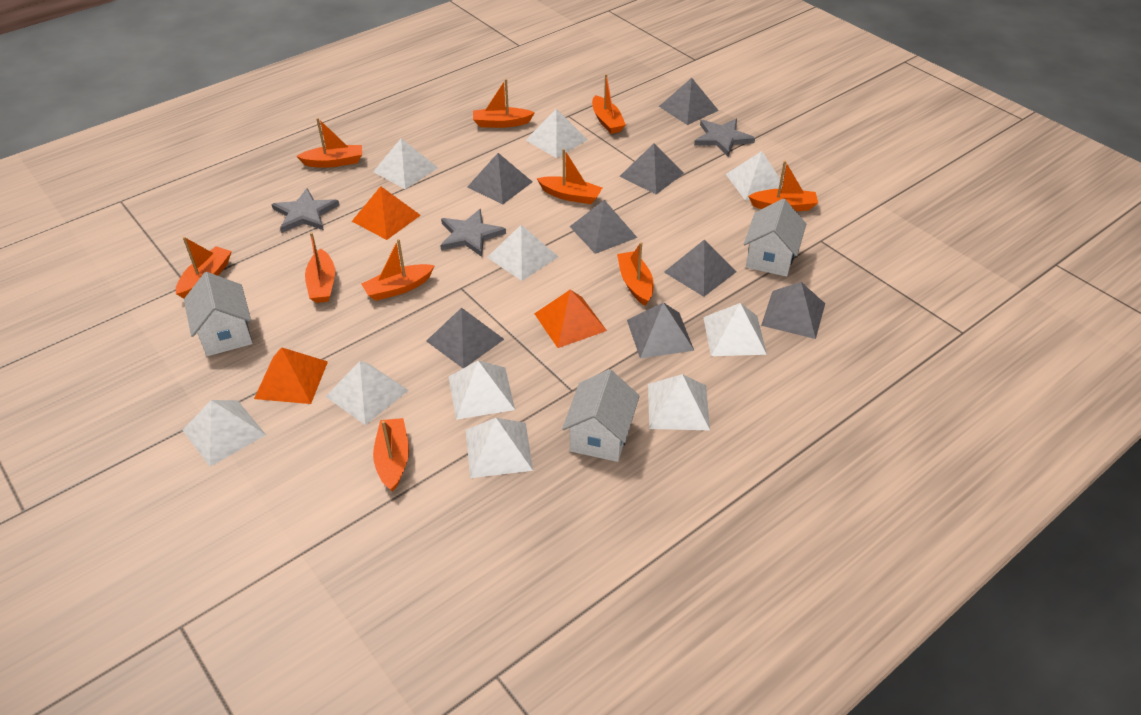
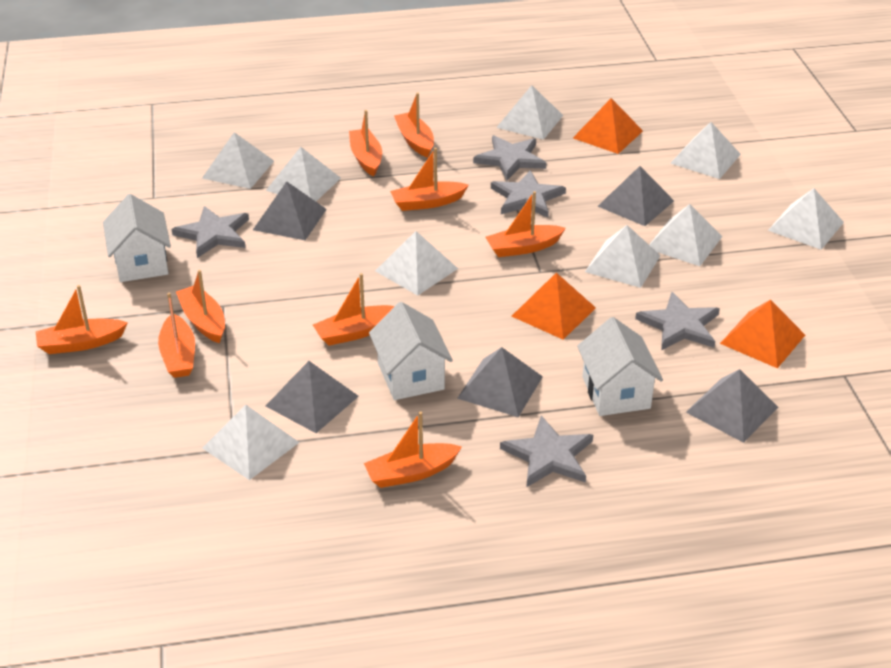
grey pyramid: [426,308,504,368] [468,153,532,204] [569,200,637,254] [619,143,684,194] [627,302,694,358] [659,78,719,125] [664,240,736,297] [761,282,825,339] = 8 -> [253,181,327,240] [266,361,359,433] [457,347,543,417] [598,166,674,226] [686,369,778,443] = 5
grey star: [272,188,340,233] [440,209,506,257] [694,119,755,157] = 3 -> [172,206,249,258] [473,135,547,180] [491,170,566,218] [500,416,593,488] [635,292,720,351] = 5
orange boat: [176,237,232,299] [296,118,362,168] [305,232,335,303] [361,239,435,301] [373,418,409,492] [473,79,535,128] [536,149,602,204] [592,74,626,134] [617,242,653,306] [748,161,818,211] = 10 -> [36,285,128,354] [158,293,195,378] [176,270,225,343] [313,273,395,346] [349,110,382,177] [364,412,462,488] [390,148,469,211] [394,93,434,158] [485,191,566,257] = 9
white pyramid: [183,400,266,467] [326,361,409,425] [373,138,438,189] [448,361,515,420] [466,418,533,478] [487,225,558,281] [526,109,588,158] [648,374,710,430] [703,303,767,356] [726,151,783,201] = 10 -> [202,132,274,189] [202,404,300,480] [266,147,341,201] [375,231,458,296] [496,85,563,140] [585,225,661,288] [649,204,722,266] [670,122,741,179] [768,188,844,250] = 9

